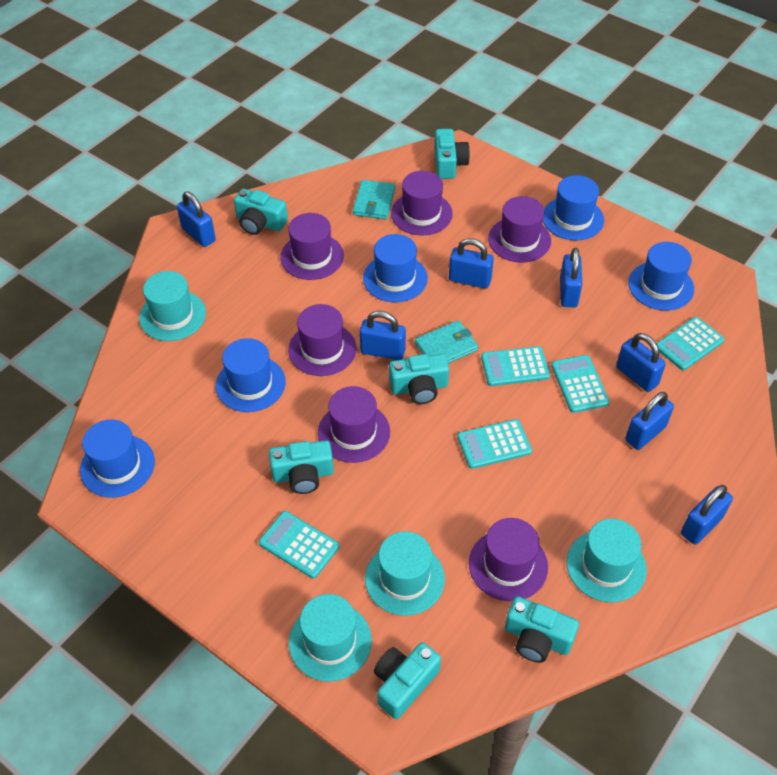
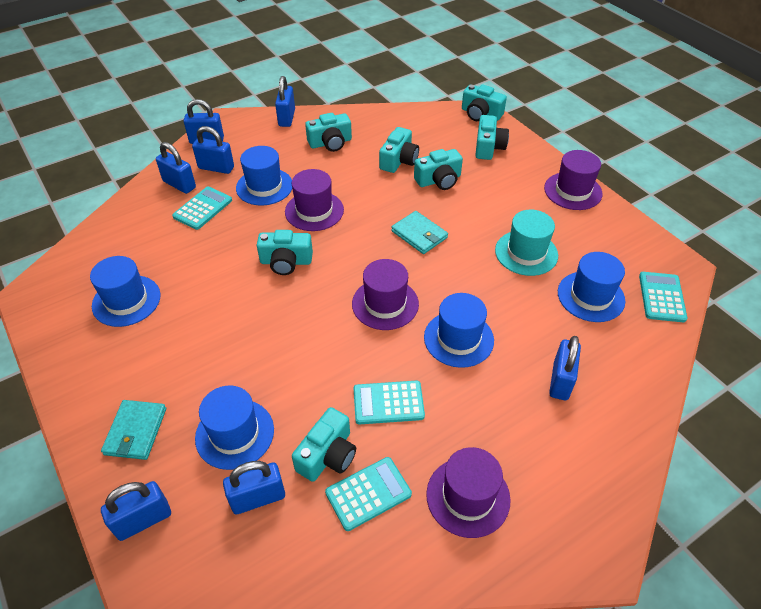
purple hat: [280,213,344,280] [288,304,357,376] [318,386,390,463] [391,171,453,235] [469,518,548,601] [488,196,551,263] = 6 -> [285,169,344,231] [352,259,419,330] [426,447,511,538] [544,150,603,210] = 4
turquoise calculator: [259,511,339,579] [457,419,532,469] [481,346,550,386] [551,355,610,413] [656,317,724,370] = 5 -> [172,186,232,230] [325,457,412,531] [354,381,425,424] [639,272,687,322] = 4
turquoise camera: [234,189,288,235] [269,440,334,494] [374,642,441,719] [389,354,449,404] [434,129,470,179] [505,596,579,663] = 6 -> [256,230,313,275] [292,407,356,482] [305,113,352,152] [379,127,419,173] [414,149,463,190] [462,84,507,121] [475,115,509,160] = 7
turquoise hat: [139,271,206,341] [289,594,372,681] [365,531,445,616] [567,519,647,602] = 4 -> [495,210,558,276] = 1

